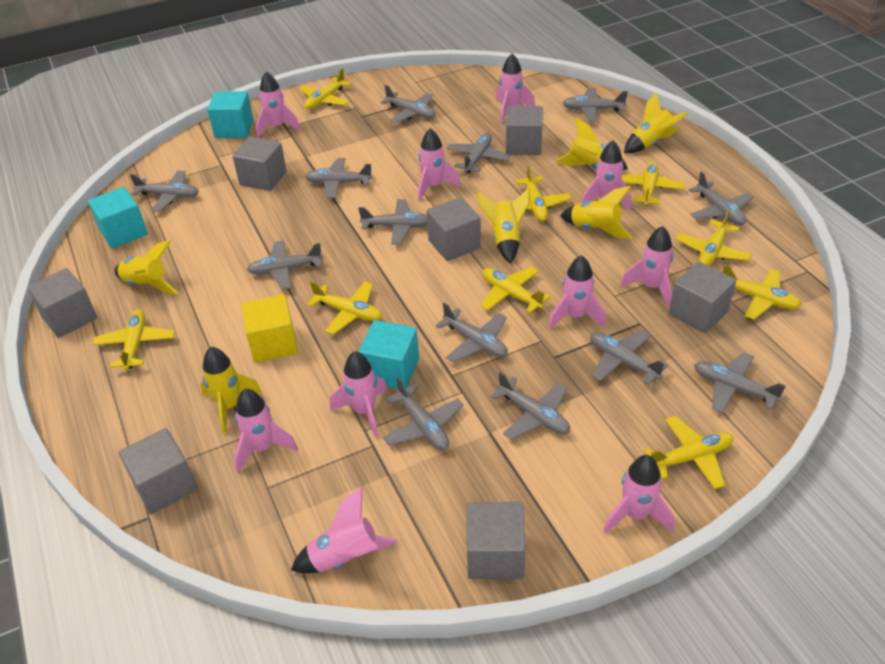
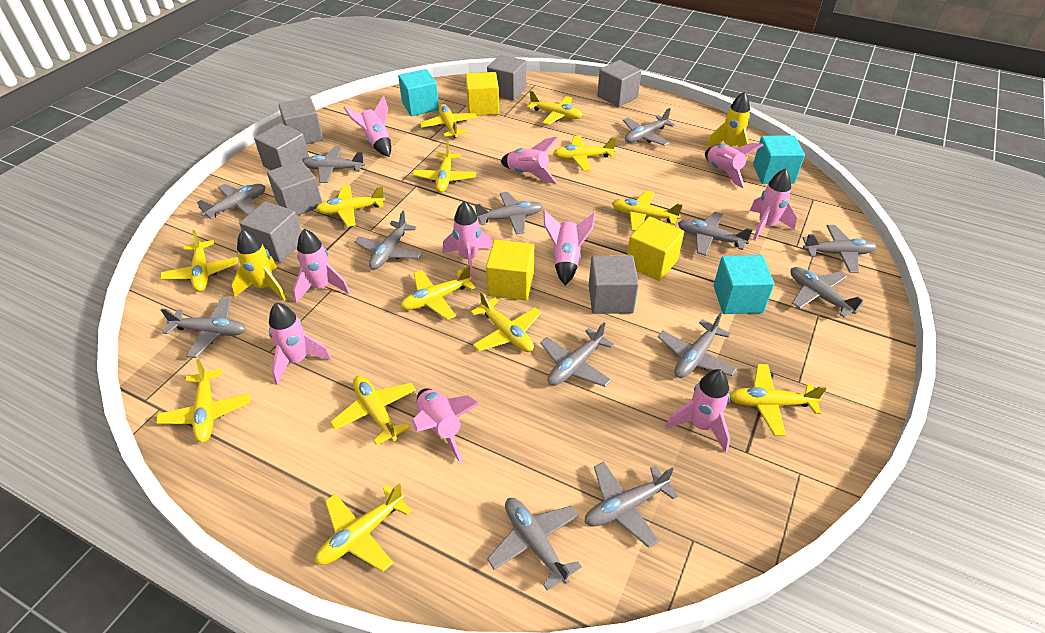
yellow cube: [241,294,298,363] = 1 -> [466,72,499,116] [486,240,534,301] [627,216,684,281] = 3
yellow plane: [93,309,175,370] [299,68,352,109] [307,281,382,335] [480,267,551,313] [510,165,571,221] [622,161,685,206] [643,416,733,489] [676,209,752,266] [723,264,801,319] = 9 -> [156,359,250,443] [160,230,238,292] [315,484,412,572] [316,185,385,227] [330,376,416,445] [400,265,475,320] [412,141,476,193] [420,104,477,139] [471,291,541,352] [527,90,583,125] [553,135,616,171] [612,190,683,231] [730,364,827,436] = 13
yellow rocket: [114,240,178,294] [200,347,263,434] [477,188,530,264] [555,118,628,170] [560,186,633,239] [624,92,688,153] = 6 -> [231,229,286,301] [706,92,750,159] = 2

